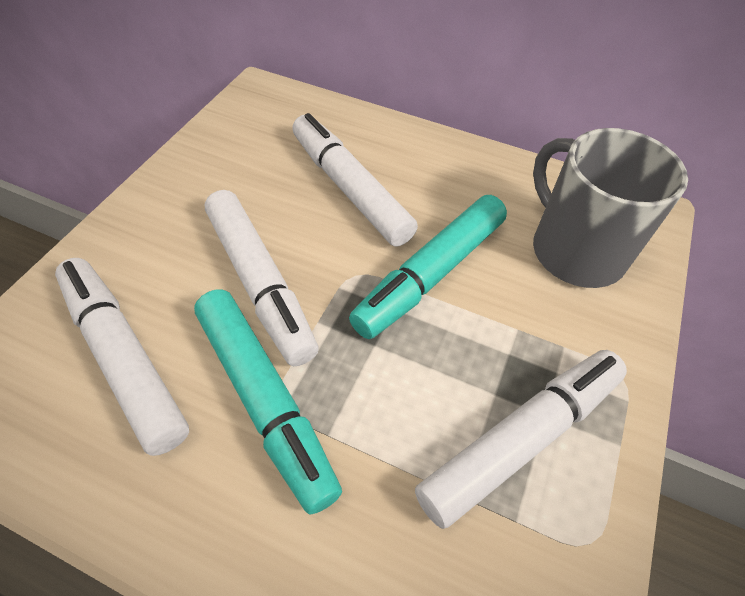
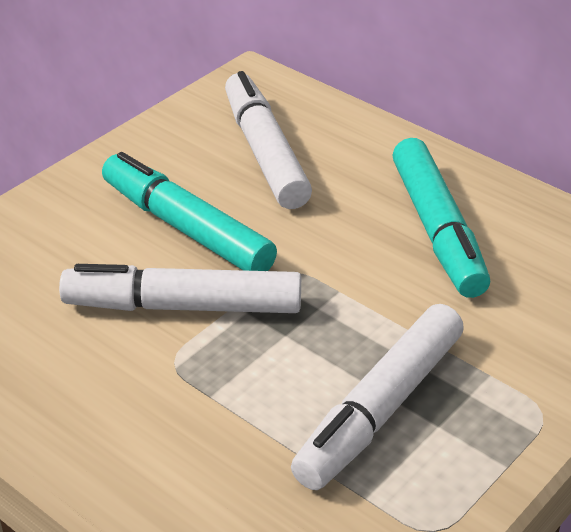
grey mug: [533,128,688,288] = 1 -> none = 0
white marker: [55,258,189,456] [205,190,319,366] [292,113,418,247] [415,350,627,529] = 4 -> [59,264,301,313] [225,71,312,209] [291,304,464,490] = 3

